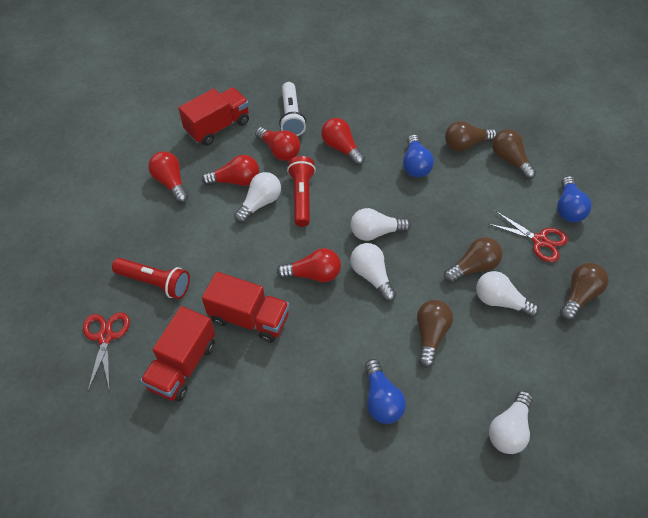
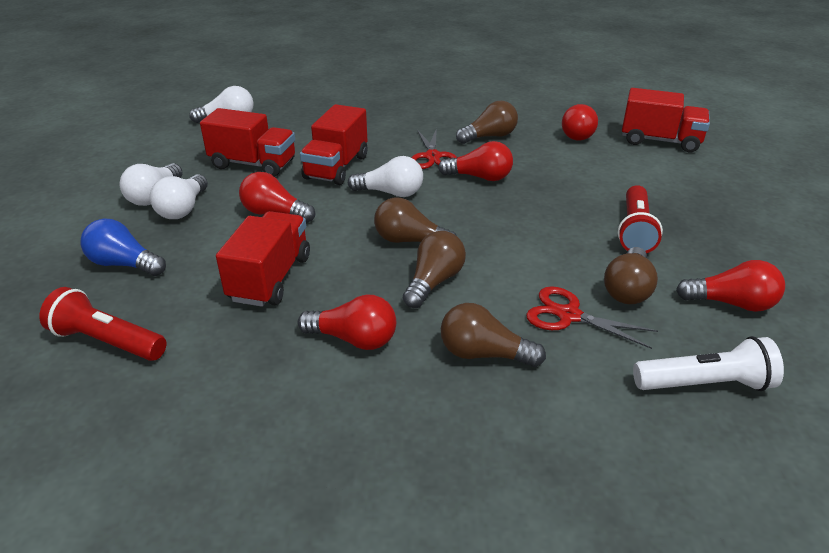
blue light bulb: [365,359,406,424] [403,134,434,177] [557,176,592,222] = 3 -> [80,219,166,276] = 1
red truck: [140,306,215,402] [178,87,249,146] [202,272,290,343] = 3 -> [200,108,295,177] [216,211,310,307] [300,104,368,185] [622,88,710,152] = 4
white light bulb: [234,172,281,223] [350,243,396,302] [351,208,411,241] [476,271,539,318] [489,391,533,454] = 5 -> [120,163,183,206] [150,174,208,219] [189,86,254,123] [348,156,423,197] = 4

